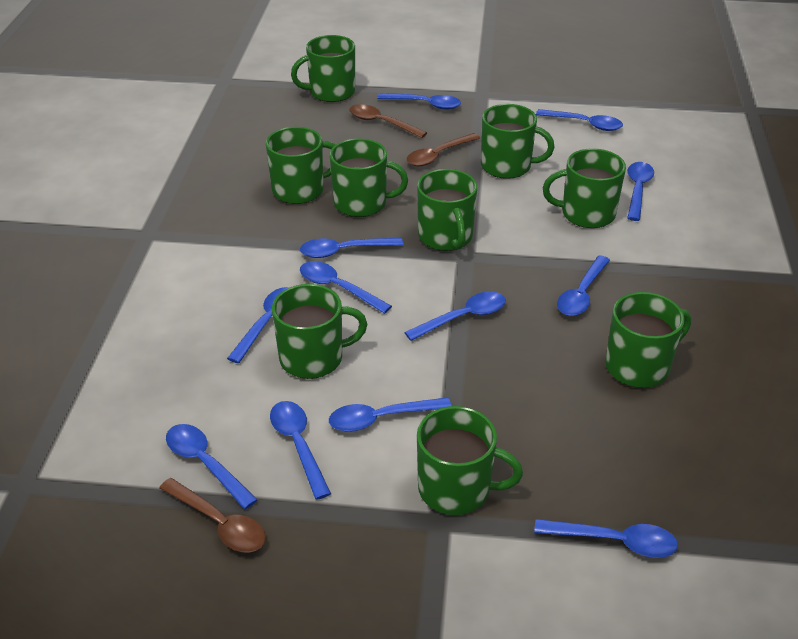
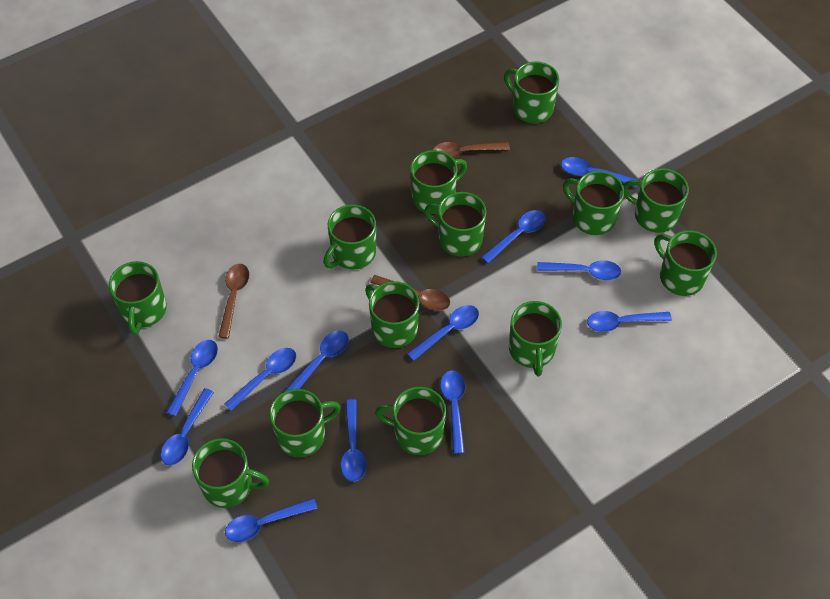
green mug: [266,127,335,204] [272,284,367,379] [291,35,355,102] [330,138,408,217] [417,169,477,251] [417,406,523,515] [481,104,554,179] [543,148,626,228] [605,292,691,388] = 9 -> [109,261,167,335] [192,438,269,508] [269,389,341,458] [323,204,376,270] [365,281,419,348] [375,387,446,455] [410,150,467,214] [424,192,487,257] [504,61,559,123] [509,301,562,376] [563,171,624,235] [623,168,689,233] [655,230,717,296] = 13

